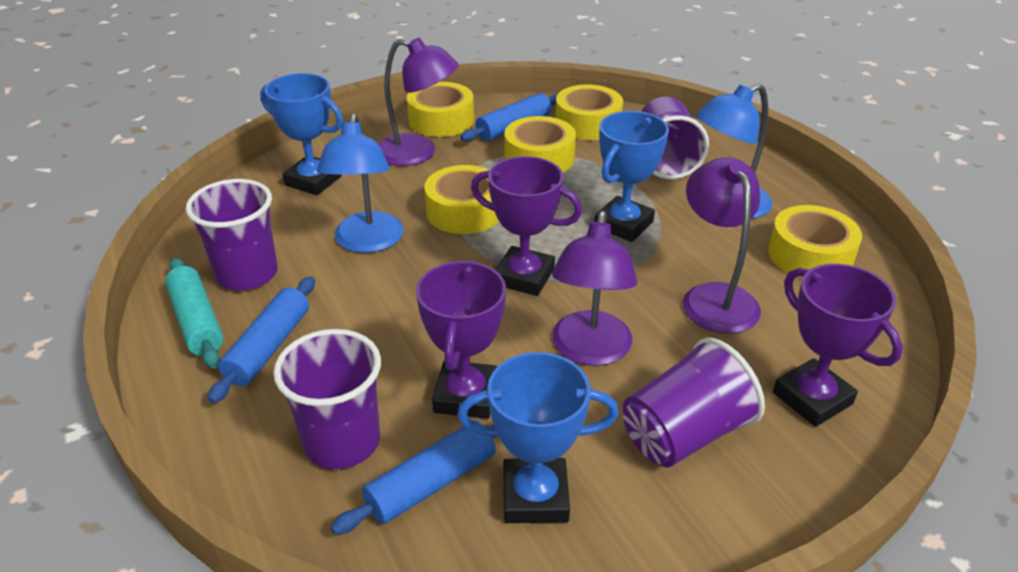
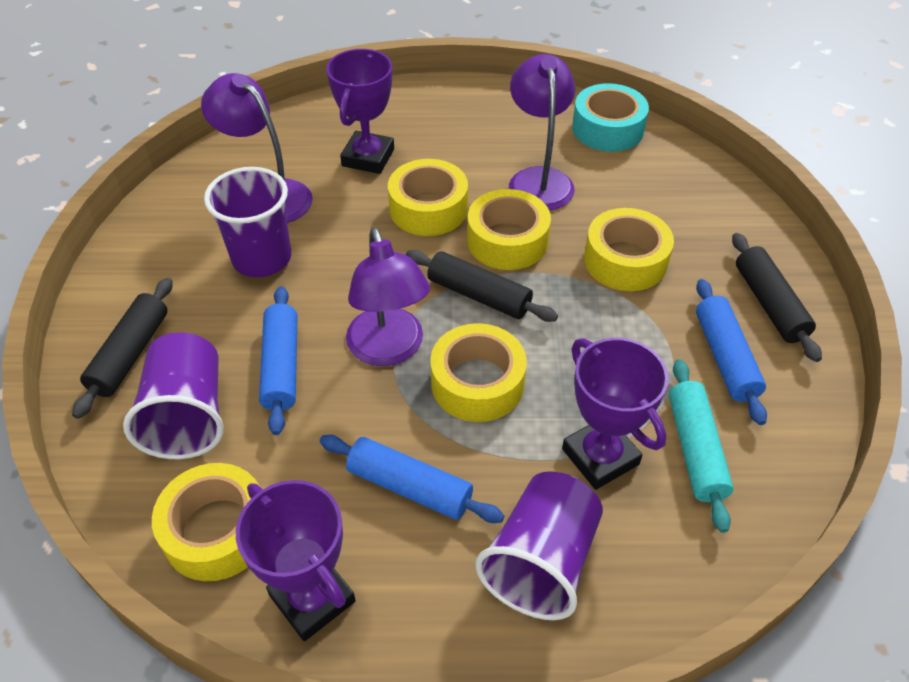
black rolling pin: none = 0 -> [72,278,173,419] [406,250,558,322] [732,233,822,362] = 3
blue lamp: [317,114,404,253] [696,83,772,219] = 2 -> none = 0
blue trophy: [260,73,343,195] [457,352,619,523] [594,111,669,242] = 3 -> none = 0
purple cup: [186,179,278,291] [273,329,381,469] [623,338,765,467] [641,97,709,179] = 4 -> [123,332,224,459] [204,167,291,277] [475,471,603,620] = 3
turquoise tape: none = 0 -> [572,83,649,152] = 1

